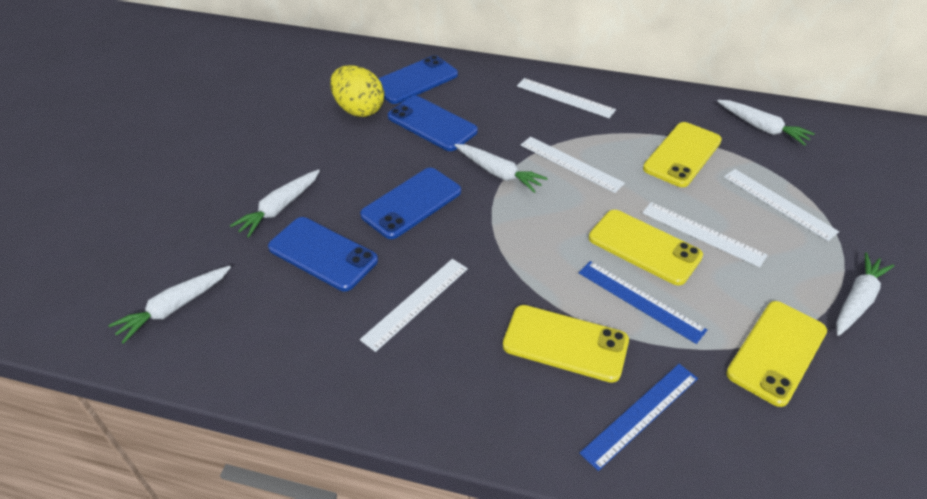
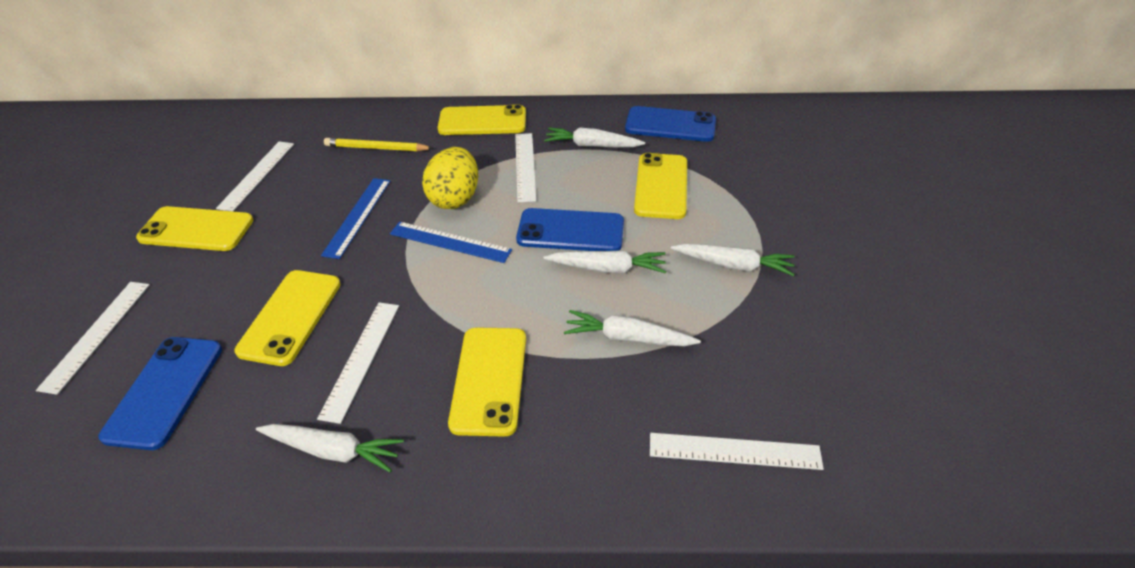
blue phone: [268,217,378,291] [360,168,461,239] [378,55,458,104] [388,96,478,151] = 4 -> [99,337,222,450] [516,208,624,251] [625,106,716,142] = 3
yellow pencil: none = 0 -> [324,138,433,151] = 1
yellow phone: [503,305,629,383] [589,210,703,285] [643,122,722,187] [726,301,827,407] = 4 -> [136,206,253,251] [234,270,341,366] [437,104,526,135] [448,327,526,437] [634,153,687,219] = 5

